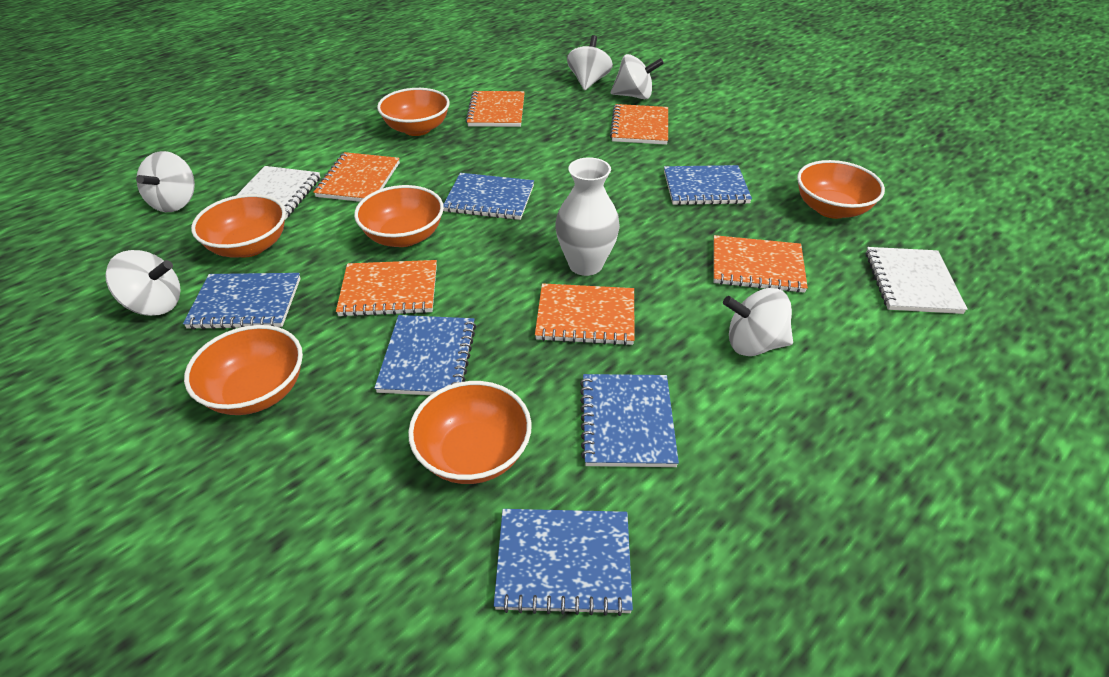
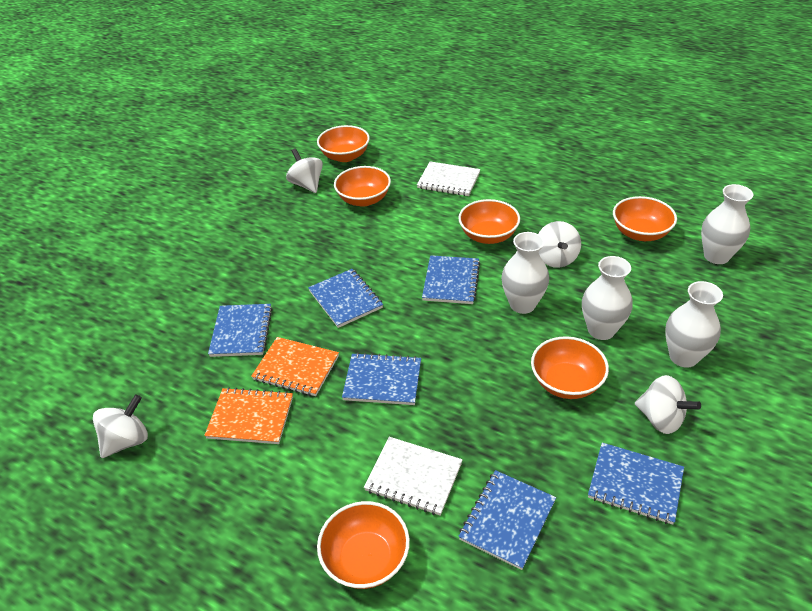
orange notebook: [313,152,400,202] [336,260,437,317] [466,91,525,127] [535,283,635,346] [610,104,668,145] [713,235,808,293] = 6 -> [204,387,293,444] [251,337,339,396] = 2
white spinning top: [105,250,181,316] [136,151,195,212] [567,35,613,90] [611,54,664,99] [723,288,793,356] = 5 -> [93,394,148,458] [286,148,323,193] [538,221,581,268] [635,375,701,434] = 4
white vase: [555,158,620,276] = 1 -> [501,232,549,314] [582,256,633,340] [665,281,723,367] [701,184,754,264] = 4

